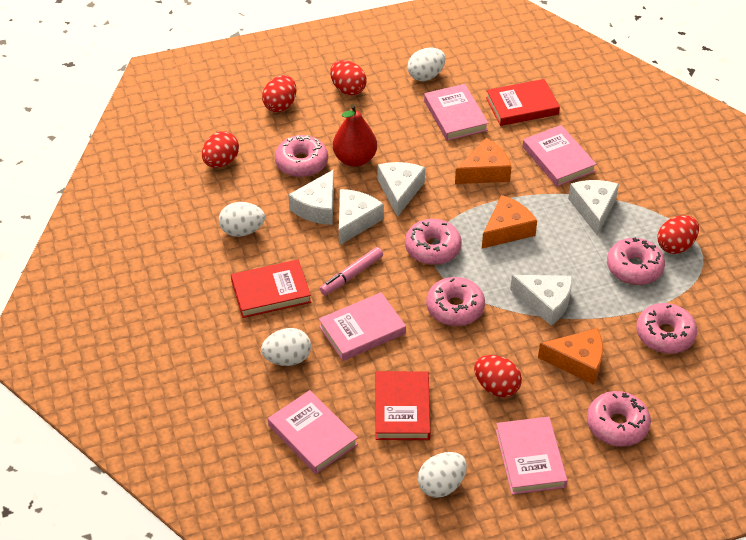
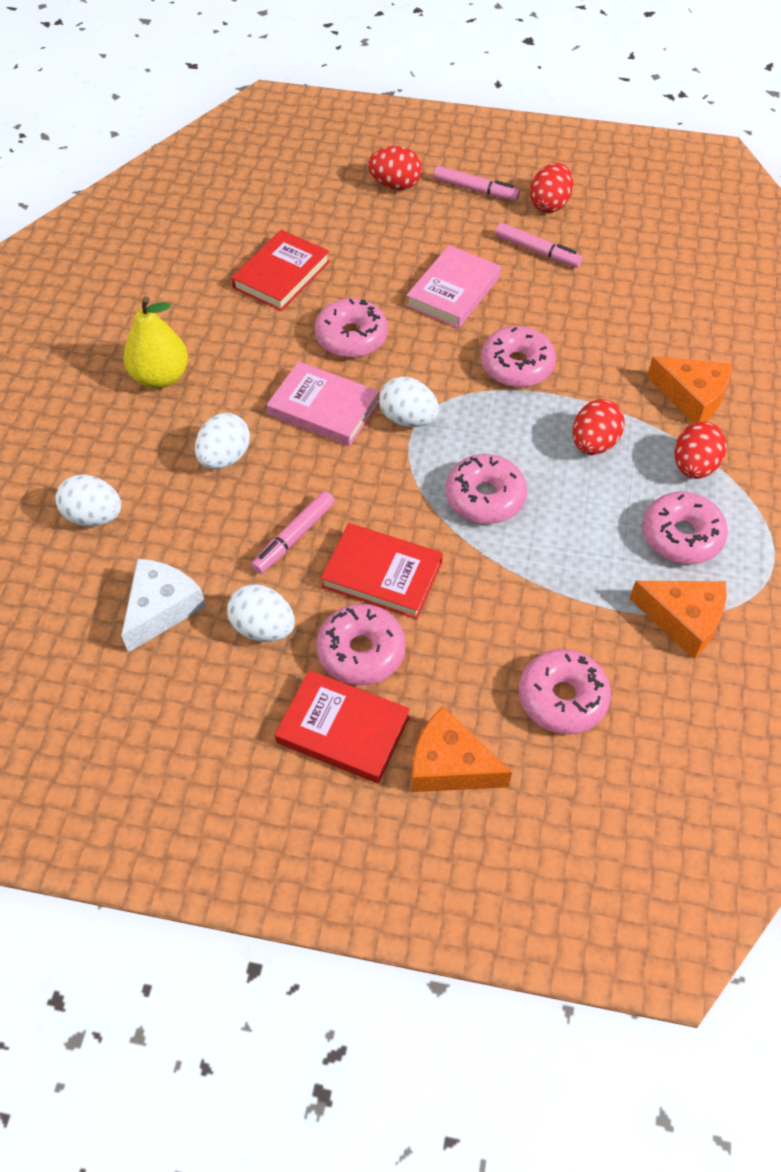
pink book: [268,390,358,474] [319,292,406,361] [424,84,489,141] [496,417,568,495] [522,125,597,186] = 5 -> [267,361,379,446] [406,245,501,328] = 2
pink marker: [320,247,383,295] = 1 -> [251,491,335,574] [434,166,520,201] [495,223,583,268] = 3
red egg: [202,131,239,167] [262,75,296,112] [330,60,367,96] [474,355,522,397] [657,215,699,254] = 5 -> [368,146,422,190] [530,163,573,213] [573,399,625,455] [675,422,727,479] = 4
red pear: [333,104,377,167] = 1 -> none = 0
white cheese: [288,169,334,225] [339,189,384,245] [378,162,425,217] [510,275,572,326] [568,180,619,236] = 5 -> [121,559,206,652] = 1
yellow pear: none = 0 -> [123,296,188,389] = 1

